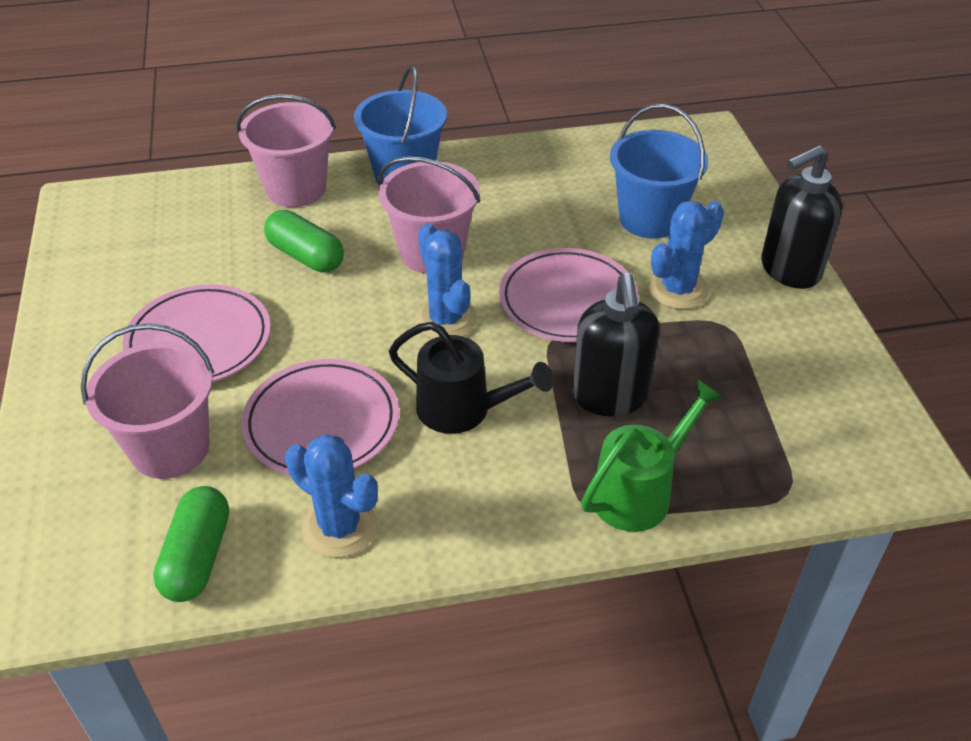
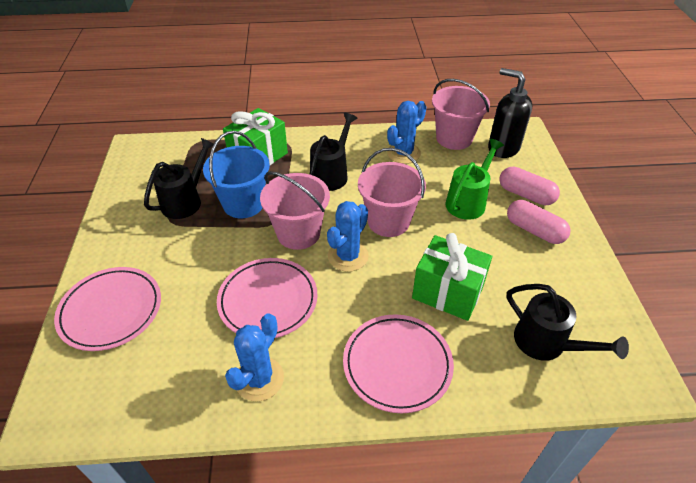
black soap dispenser: [572,273,659,416] [761,145,842,289] = 2 -> [488,68,532,158] = 1
black watering can: [389,322,553,434] = 1 -> [144,138,214,219] [310,113,357,191] [507,284,629,361] = 3
blue bucket: [354,65,447,185] [610,104,708,239] = 2 -> [203,131,270,218] = 1
green capsule: [153,486,229,602] [264,210,344,273] = 2 -> none = 0
green gift: none = 0 -> [223,108,288,165] [412,233,492,321] = 2
pink capsule: none = 0 -> [500,167,560,205] [507,200,570,244] = 2

